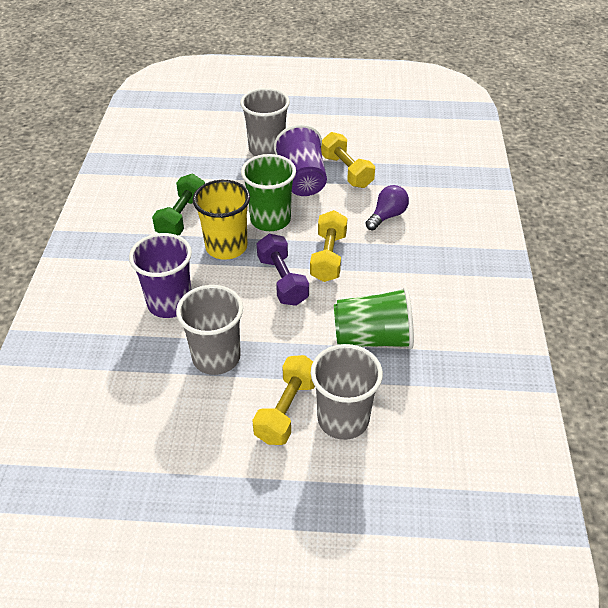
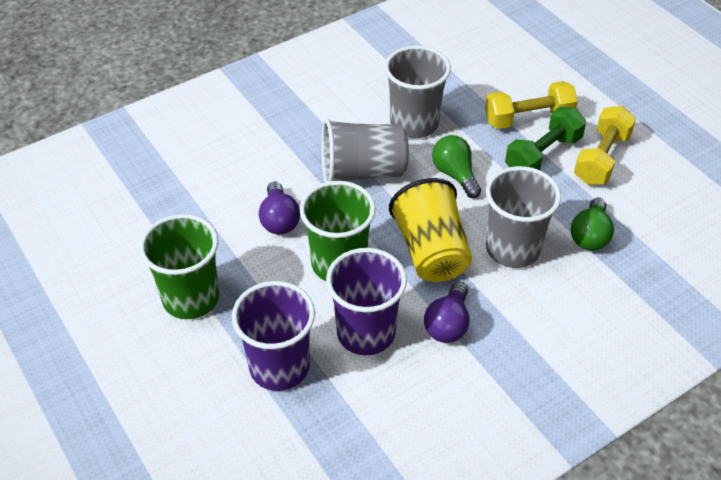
green light bulb: none = 0 -> [432,135,481,198] [571,198,614,251] = 2
purple dumbbell: [257,234,309,306] = 1 -> none = 0
purple light bulb: [366,185,409,230] = 1 -> [259,182,300,234] [424,282,469,343] = 2
yellow dumbbell: [252,355,315,445] [310,210,347,282] [321,132,375,188] = 3 -> [485,81,578,129] [574,106,636,185] = 2

